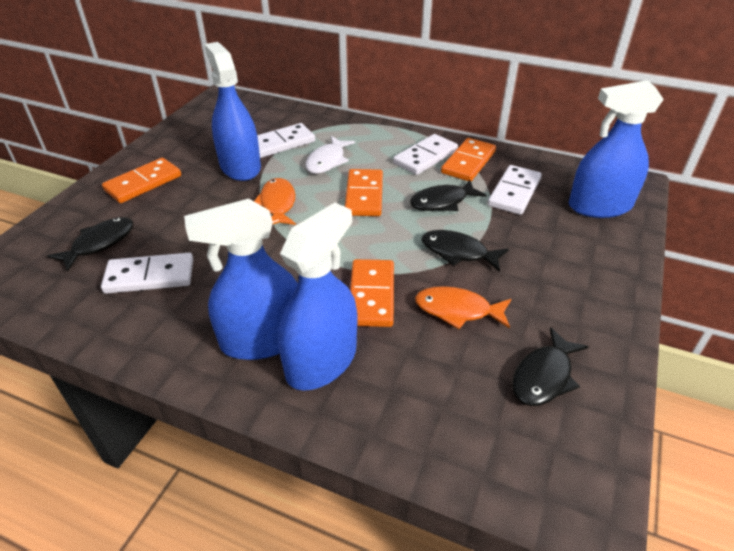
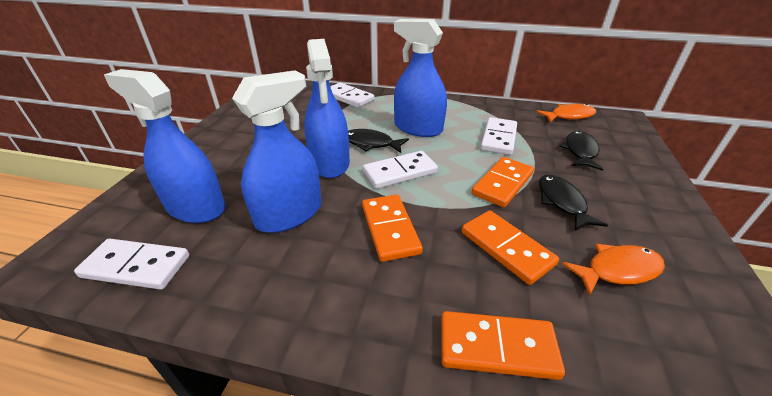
black fish: [47,217,133,272] [410,180,486,211] [422,230,509,272] [512,327,589,406] = 4 -> [348,129,409,153] [539,175,608,231] [559,131,603,171] = 3
white fish: [305,136,355,174] = 1 -> none = 0

